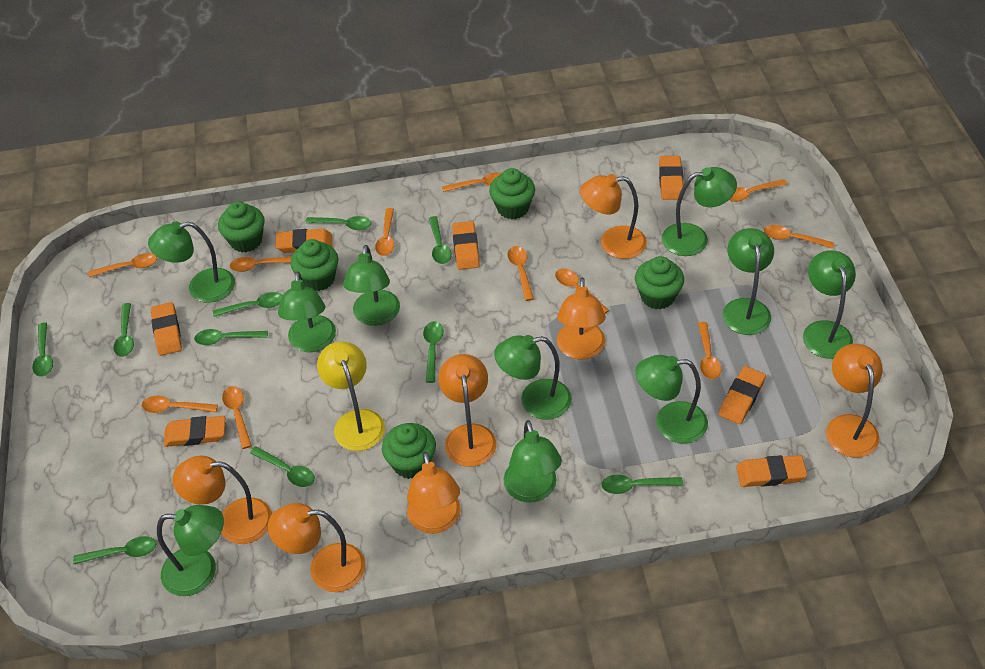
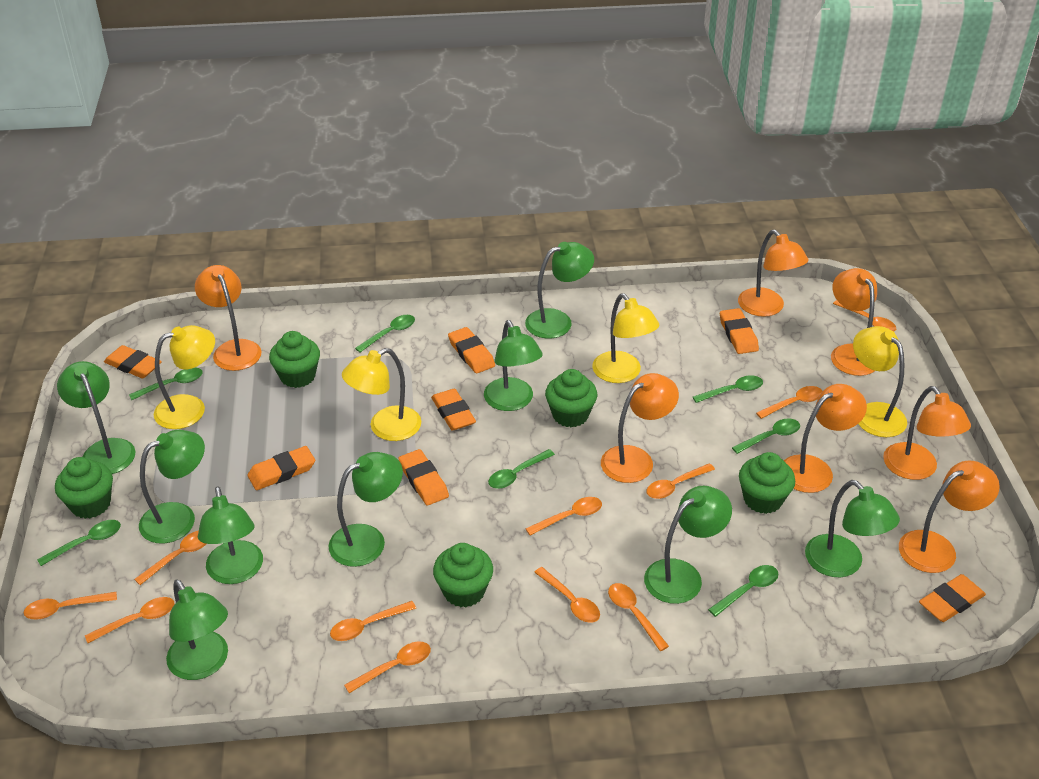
green lamp: [148,221,235,303] [157,505,224,596] [278,271,336,352] [343,245,400,326] [494,335,572,420] [504,420,562,503] [635,355,708,444] [662,167,737,256] [723,228,774,335] [803,250,856,359] = 10 -> [57,361,135,474] [139,430,205,543] [166,579,228,680] [198,486,263,584] [329,452,403,567] [484,320,543,411] [525,242,594,339] [644,486,732,604] [805,480,900,577] = 9
green spoon: [32,322,53,377] [73,536,156,564] [113,303,134,357] [194,329,268,345] [213,292,283,317] [250,446,315,487] [305,216,371,230] [423,321,444,383] [429,216,452,264] [601,475,683,494] = 10 -> [37,520,121,566] [129,368,203,400] [355,315,415,352] [488,449,555,489] [693,376,763,403] [708,565,778,617] [732,418,800,454] = 7
yellow lamp: [317,341,385,451] = 1 -> [154,325,215,429] [342,348,421,441] [592,293,660,383] [853,326,907,437] = 4

